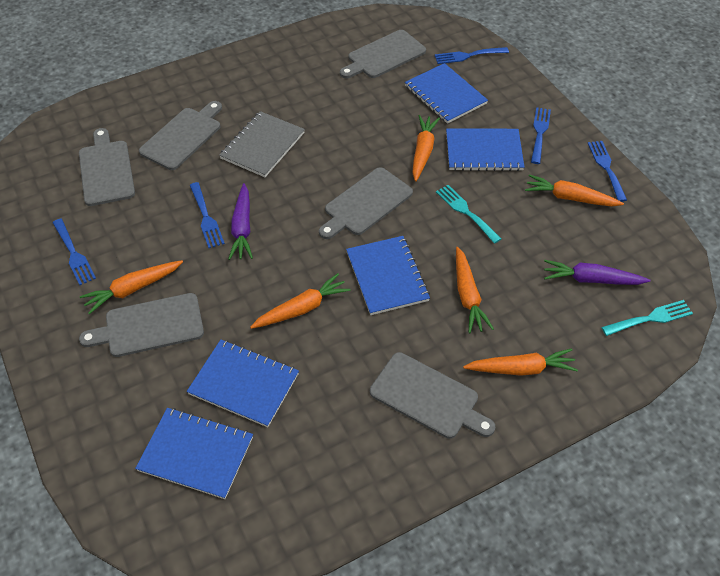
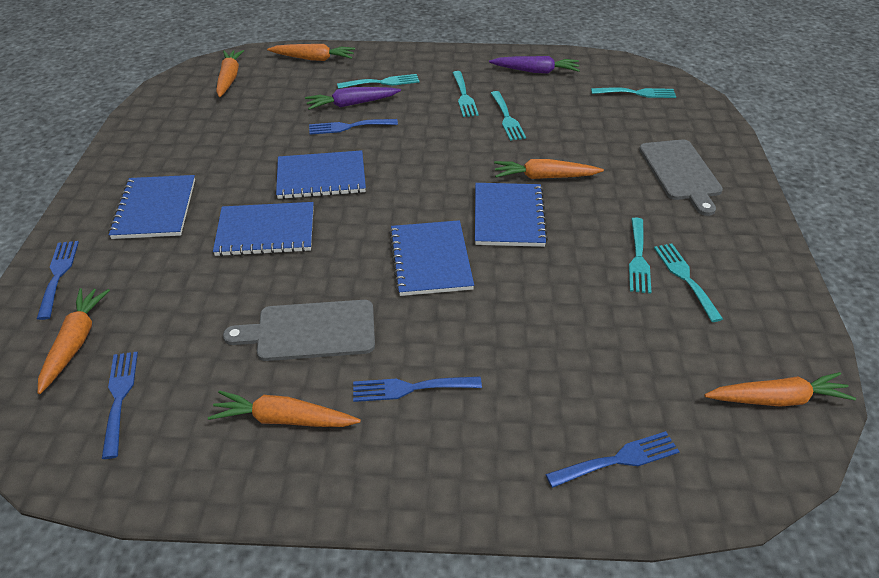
grey cutting board: [79,128,135,206] [79,293,204,357] [139,101,222,170] [319,167,413,239] [340,30,426,78] [370,352,496,439] = 6 -> [223,300,375,361] [639,140,723,216] = 2
grey notebook: [219,111,305,177] = 1 -> none = 0
turquoise fork: [436,185,501,244] [601,300,693,336] = 2 -> [337,74,419,89] [452,71,479,117] [491,91,526,141] [591,87,676,98] [629,218,651,294] [654,244,723,322] = 6

